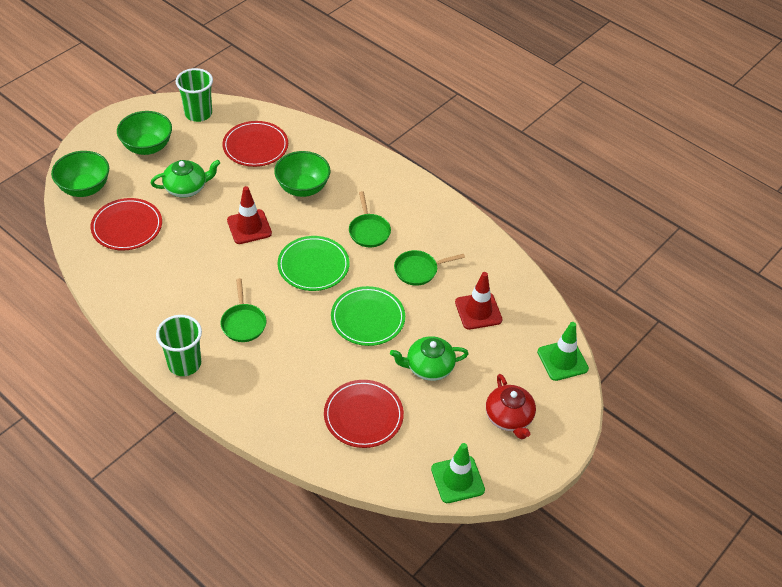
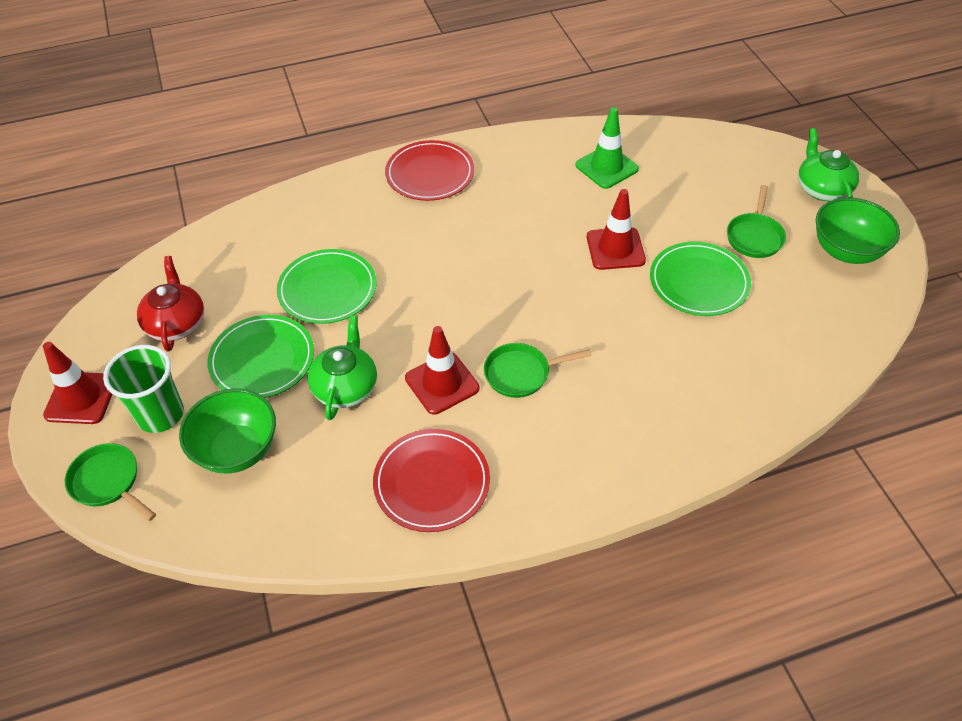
green bowl: [51,151,109,197] [117,111,172,155] [274,151,330,197] = 3 -> [179,388,276,474] [816,198,900,264] = 2
green cup: [156,315,202,376] [176,68,213,122] = 2 -> [103,345,184,433] = 1
green plate: [278,236,349,291] [331,286,405,346] = 2 -> [207,315,314,398] [277,249,377,324] [650,242,751,316] = 3
green traffic cone: [431,443,485,503] [537,322,589,381] = 2 -> [575,107,639,189] = 1
red plate: [91,198,162,251] [222,121,288,167] [324,380,404,448] = 3 -> [373,429,490,532] [385,140,474,201] = 2
red traffic cone: [227,186,272,244] [455,272,502,330] = 2 -> [43,342,112,424] [405,326,479,415] [587,189,646,270] = 3

